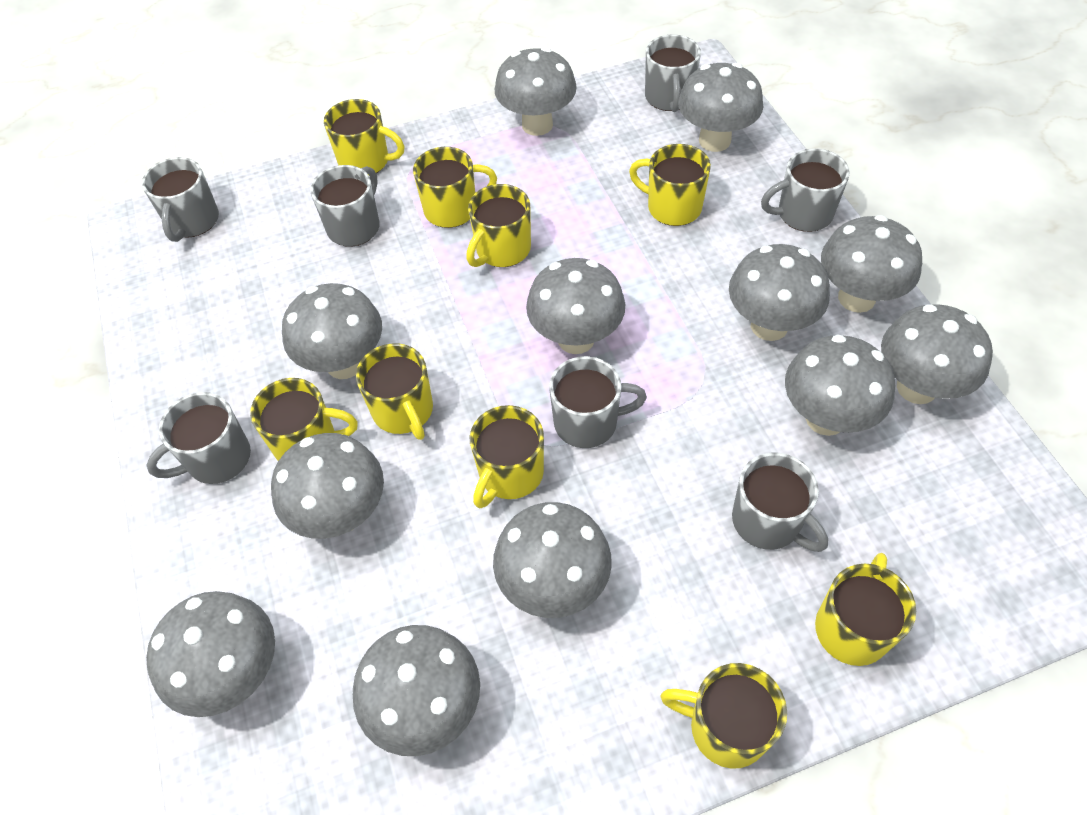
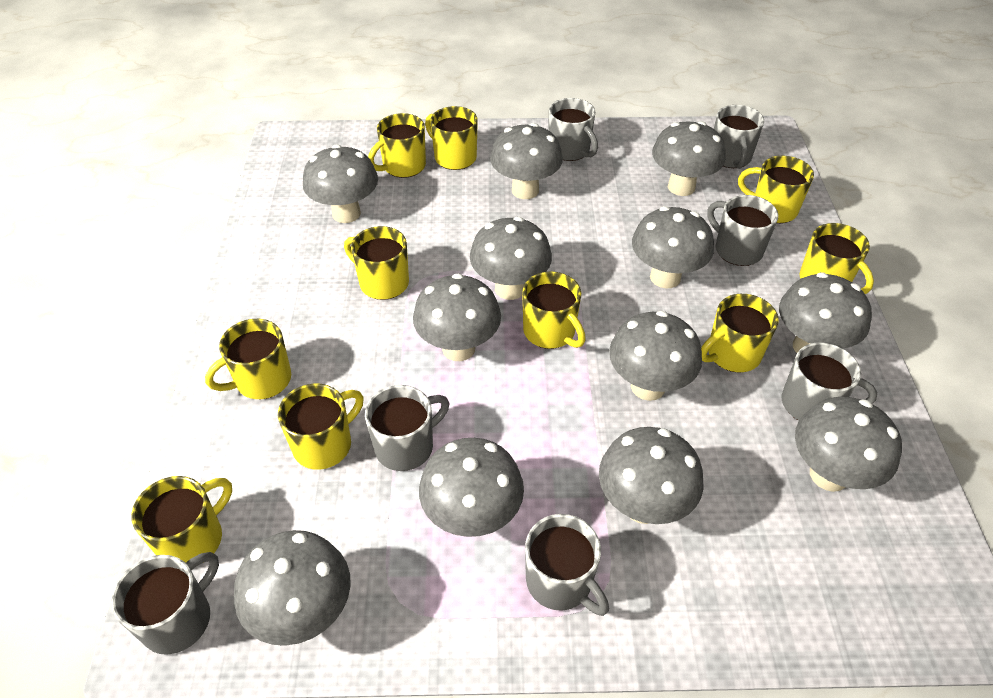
yellow mug: [250,378,358,461] [324,99,405,175] [356,343,433,440] [413,147,497,228] [466,184,531,267] [470,405,544,509] [629,144,711,226] [660,663,787,769] [815,553,916,666] = 9 -> [131,476,232,563] [205,319,291,399] [278,384,364,470] [344,226,409,300] [368,113,426,178] [425,106,478,170] [522,271,586,349] [701,294,779,373] [738,156,814,223] [799,223,874,294] = 10

